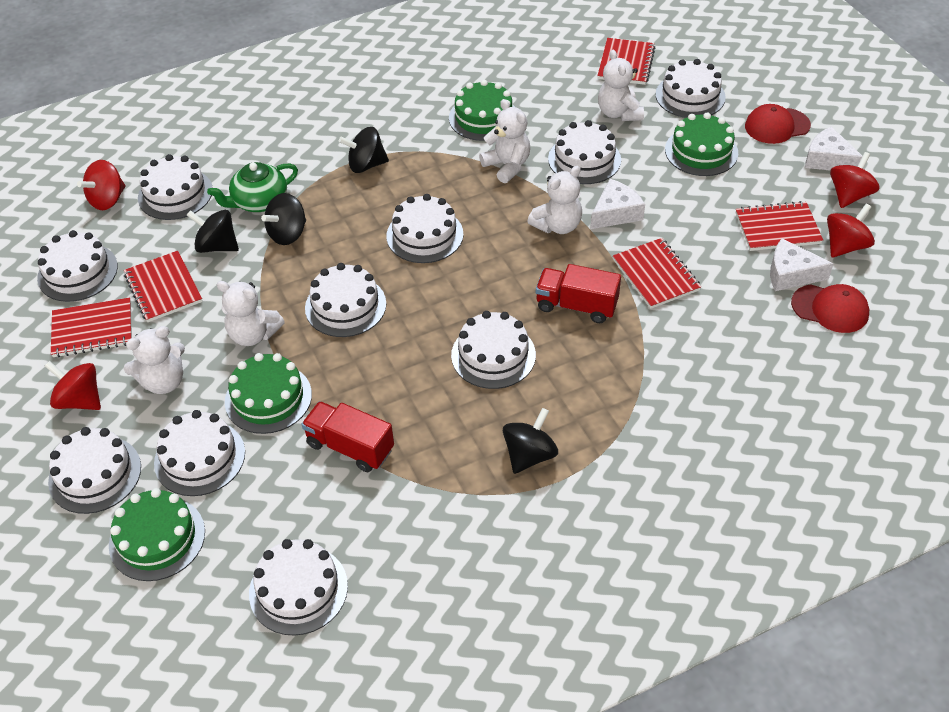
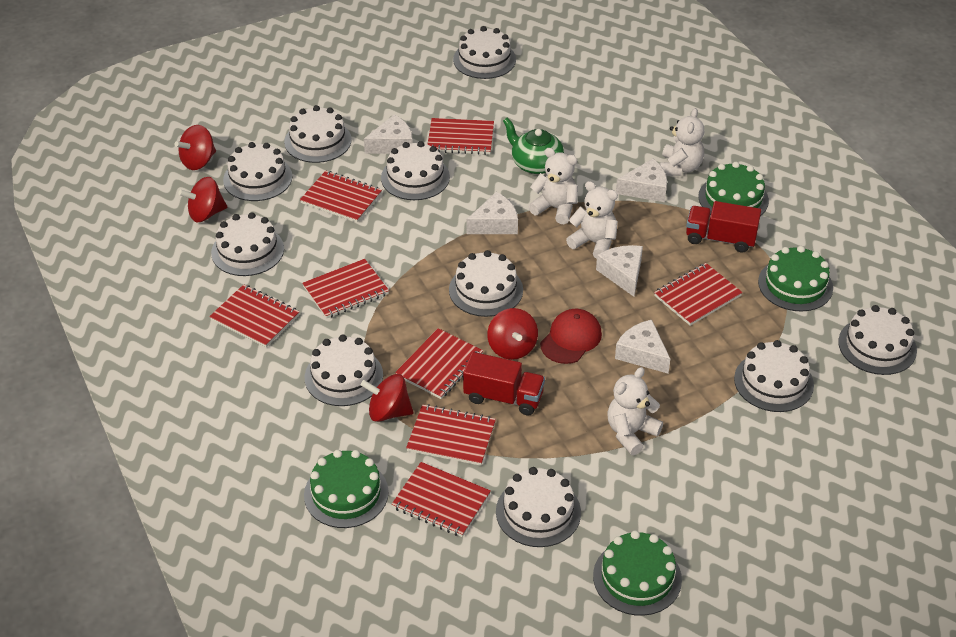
black spinning top: [187,210,239,253] [261,193,306,245] [339,127,389,173] [503,408,558,474] = 4 -> none = 0
red cap: [745,104,811,144] [791,284,869,333] = 2 -> [540,309,602,364] = 1
red notebook: [51,297,132,357] [124,251,202,322] [597,38,655,85] [613,238,701,309] [736,201,823,251] = 5 -> [209,284,300,347] [300,171,382,223] [302,259,389,319] [391,462,491,537] [395,328,483,399] [406,404,496,466] [428,118,494,155] [654,263,743,326] = 8
white cheese: [591,179,645,229] [770,238,833,291] [805,126,862,171] = 3 -> [364,115,413,154] [466,192,518,234] [596,245,643,297] [615,320,670,374] [616,159,667,202] = 5
white teddy bear: [124,326,185,394] [216,281,285,346] [479,99,530,183] [527,166,582,234] [598,50,644,121] = 5 -> [528,148,578,224] [566,181,618,259] [607,367,663,455] [660,108,704,176] = 4

